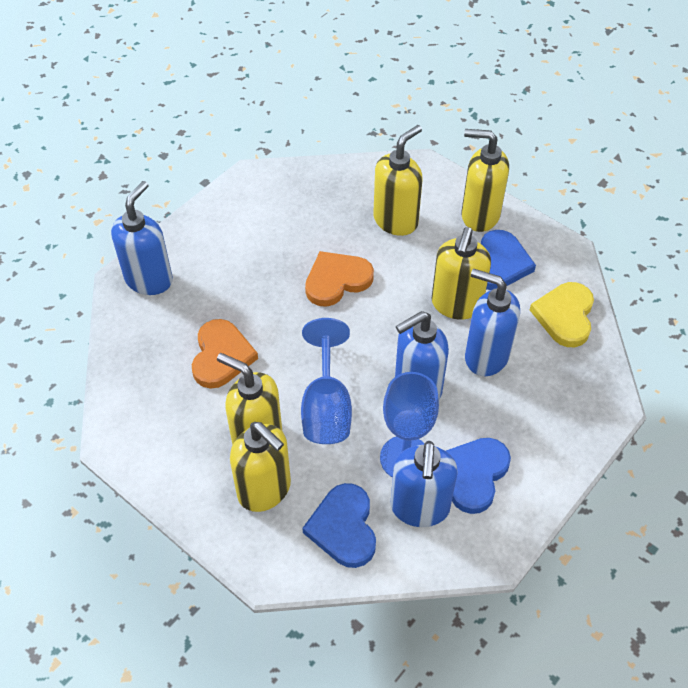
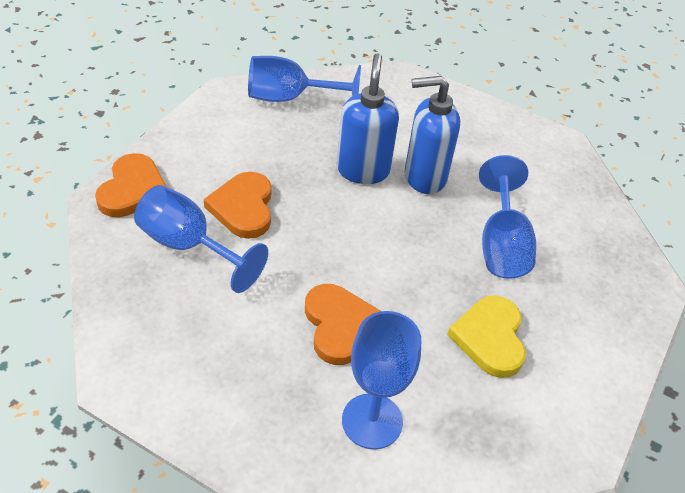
blue goblet: [301,318,352,444] [380,372,439,478] = 2 -> [134,185,268,293] [248,56,361,102] [342,311,421,449] [479,155,536,278] = 4
blue heart: [302,483,376,568] [446,438,511,514] [481,230,536,290] = 3 -> none = 0
blue soap dispenser: [111,181,173,295] [391,441,458,527] [395,311,449,399] [465,268,520,376] = 4 -> [337,53,399,184] [405,76,460,194] = 2
orange heart: [192,319,258,389] [305,251,374,307] = 2 -> [95,153,167,217] [204,172,272,239] [305,284,381,365] = 3
yellow soap dispenser: [217,353,282,445] [230,422,291,512] [373,125,423,236] [431,227,491,320] [461,129,509,232] = 5 -> none = 0

